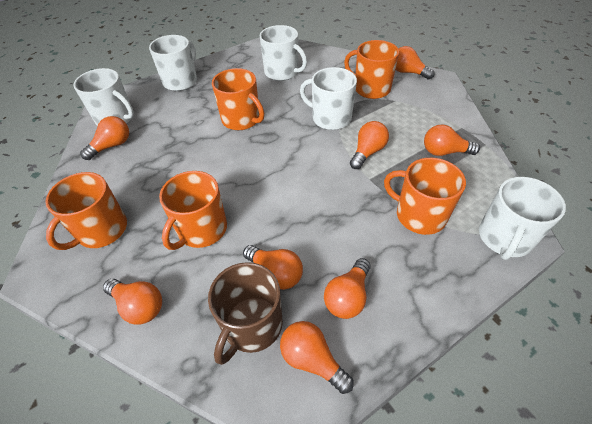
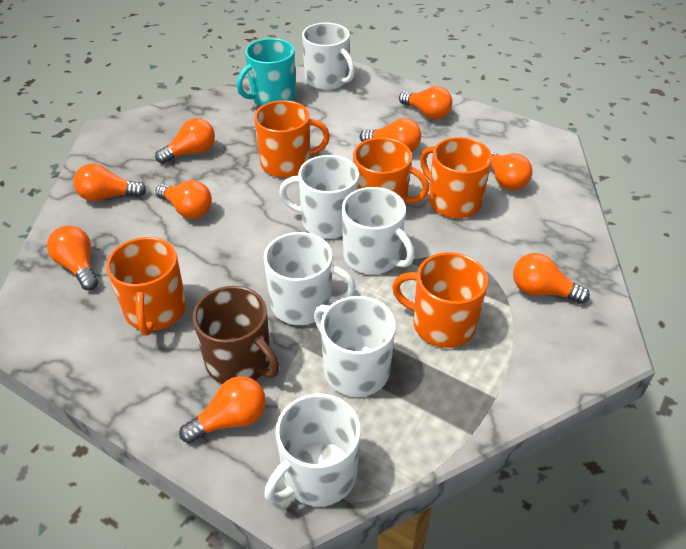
orange light bulb: [80,116,129,160] [103,279,162,325] [243,245,303,290] [280,321,354,394] [324,258,371,319] [350,121,389,169] [396,46,435,79] [424,124,480,156] = 8 -> [47,226,98,290] [73,164,146,201] [155,118,215,164] [155,180,212,219] [179,376,266,444] [360,118,421,152] [399,86,453,120] [490,150,532,190] [513,253,590,304] = 9
turquoise mug: none = 0 -> [237,38,296,106] = 1
white mug: [73,68,134,126] [149,35,197,91] [260,25,307,81] [300,67,357,130] [479,177,566,260] = 5 -> [264,232,356,325] [264,394,361,506] [279,155,359,239] [302,23,355,90] [314,296,396,397] [342,187,414,274] = 6

